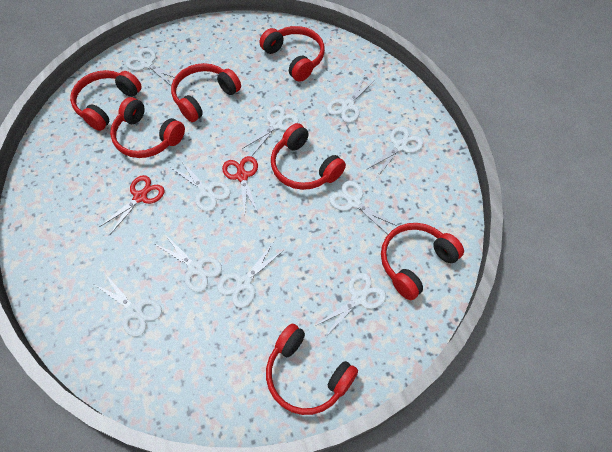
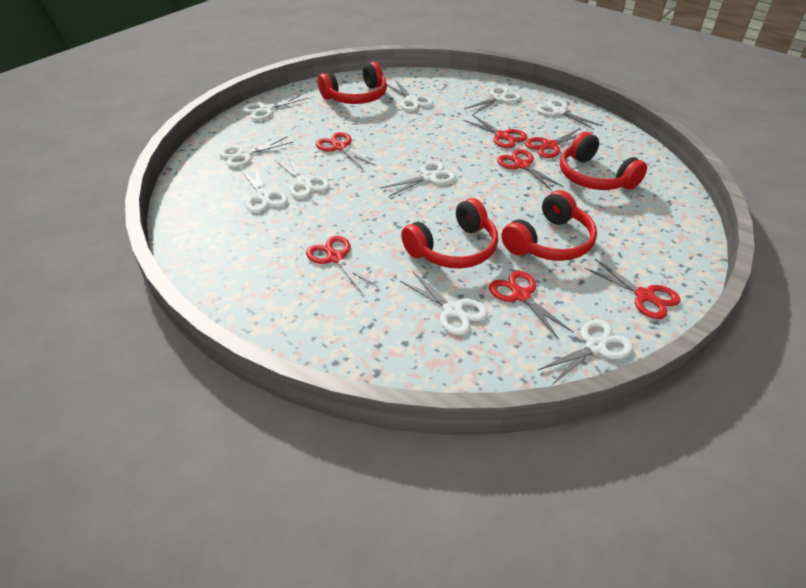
red headphones: [70,70,142,131] [110,97,185,158] [171,63,241,122] [259,26,325,82] [266,324,358,415] [271,123,346,190] [381,223,464,300] = 7 -> [318,62,387,104] [401,198,498,268] [501,190,597,261] [560,132,647,190] = 4
red scissors: [100,175,165,234] [222,156,258,215] = 2 -> [306,236,378,294] [316,132,375,169] [463,115,528,149] [489,271,573,340] [497,149,564,191] [525,128,580,158] [585,259,680,319] = 7

